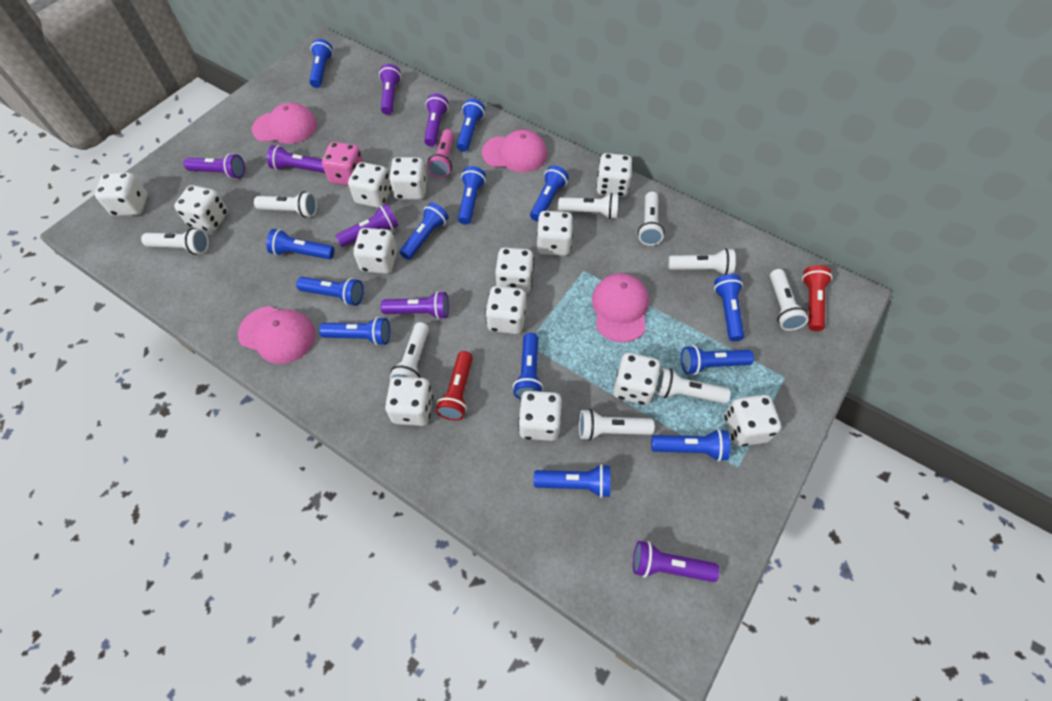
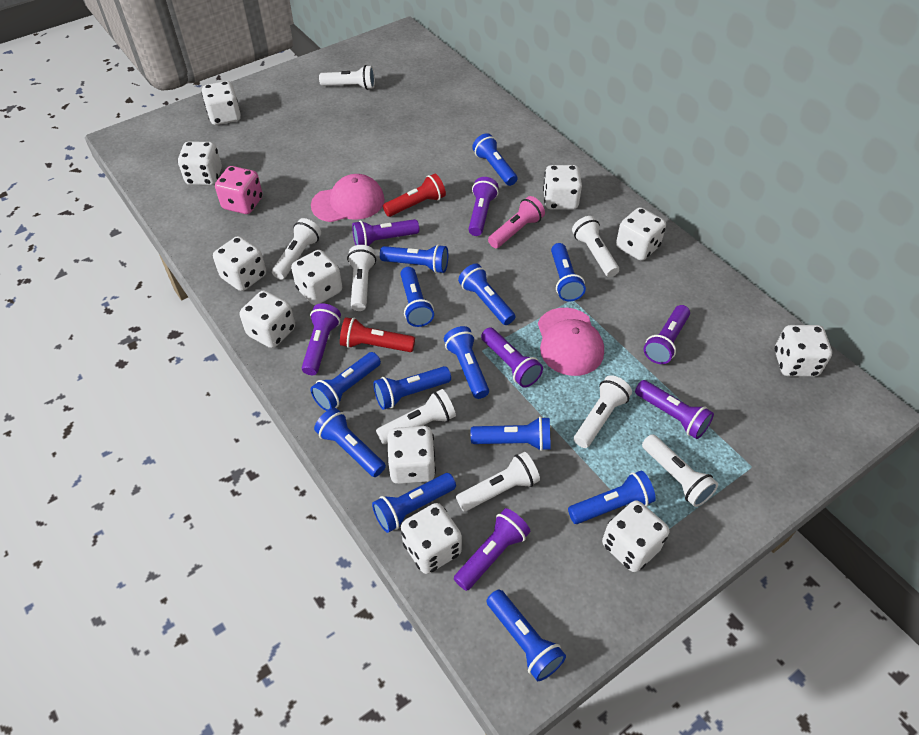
pink cap: [238,306,316,364] [252,103,317,144] [482,130,547,172] [592,273,649,342] = 4 -> [311,174,385,222] [538,308,604,376] = 2
white dice: [95,173,148,216] [174,185,228,232] [348,162,391,208] [353,228,397,274] [385,376,433,426] [389,157,427,200] [485,286,526,334] [495,248,534,294] [518,391,562,441] [537,211,573,256] [596,153,633,197] [613,353,661,405] [725,395,781,446] = 13 -> [178,141,222,185] [201,81,241,125] [213,236,266,291] [240,290,295,348] [291,250,342,305] [387,426,436,484] [401,503,462,574] [543,165,582,210] [602,500,669,572] [616,207,666,261] [775,325,832,377] = 11
white flashlight: [141,228,209,255] [254,191,317,218] [390,322,429,380] [558,193,618,219] [579,409,655,441] [638,192,665,246] [655,368,731,404] [668,248,736,275] [770,269,808,331] = 9 -> [272,218,321,280] [319,65,375,90] [347,245,376,311] [376,389,456,444] [456,452,540,511] [572,216,619,277] [574,375,632,448] [642,434,718,507] = 8

